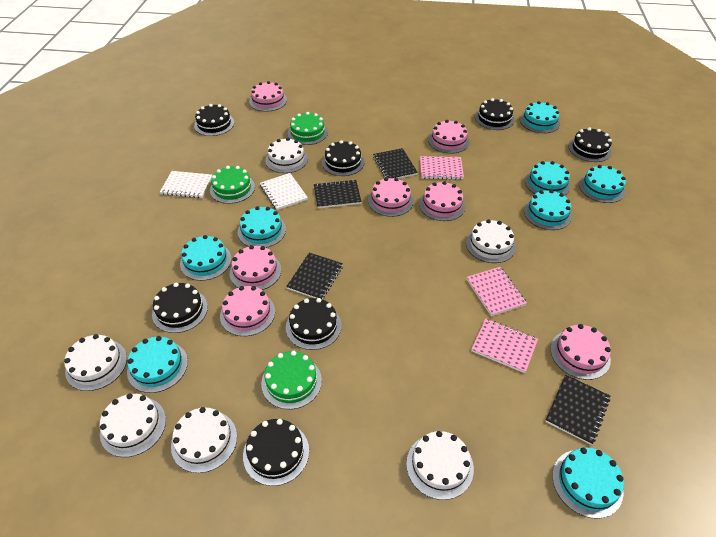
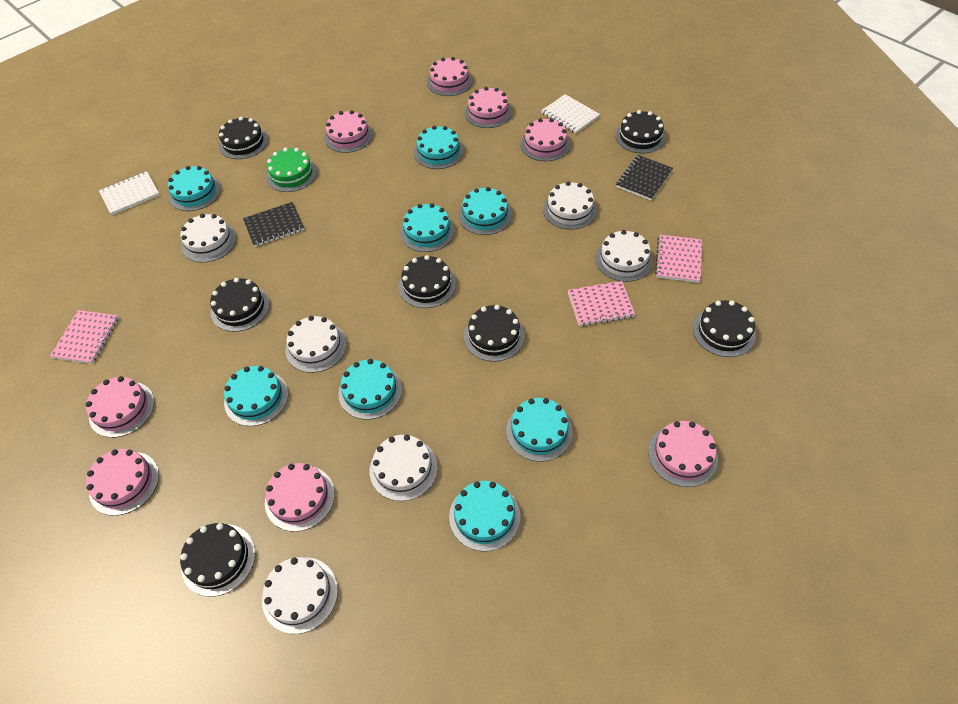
black notebook: [286,253,343,299] [314,179,361,208] [373,148,418,179] [545,375,610,445] = 4 -> [243,202,304,247] [616,155,673,201] = 2
green cake: [210,166,255,204] [261,351,322,409] [288,112,328,145] = 3 -> [266,148,317,192] = 1
pink cake: [220,286,275,336] [230,245,281,290] [249,81,287,112] [368,177,414,217] [419,181,465,221] [428,120,469,154] [550,324,611,380] = 7 -> [86,376,155,438] [86,449,159,516] [265,463,335,532] [324,110,373,153] [427,57,473,96] [465,87,512,128] [521,118,570,161] [648,421,718,487] = 8

